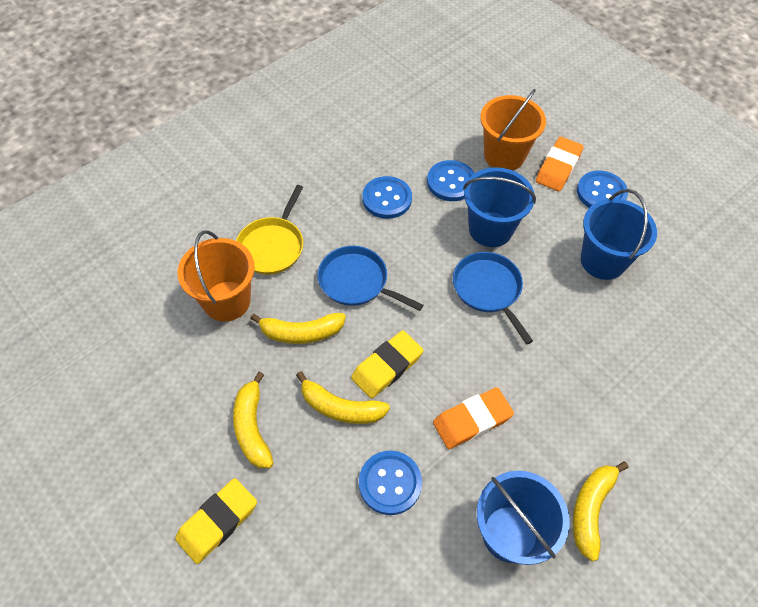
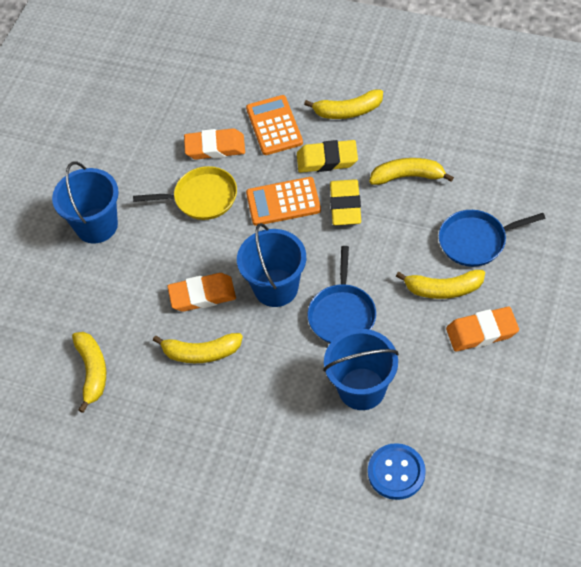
blue button: [359,451,422,515] [362,176,412,219] [427,160,475,201] [577,170,628,208] = 4 -> [368,443,426,500] = 1
orange bucket: [178,230,255,322] [480,89,546,170] = 2 -> none = 0
orange calculator: none = 0 -> [246,95,303,155] [246,177,321,226] = 2
orange eraser: [433,387,514,449] [536,137,584,191] = 2 -> [167,273,236,312] [184,128,245,160] [446,307,519,351] = 3
yellow banana: [233,372,274,468] [250,313,346,344] [296,371,390,424] [573,461,628,562] = 4 -> [72,332,106,413] [153,333,243,363] [304,90,383,119] [369,158,454,185] [396,270,485,299] = 5

